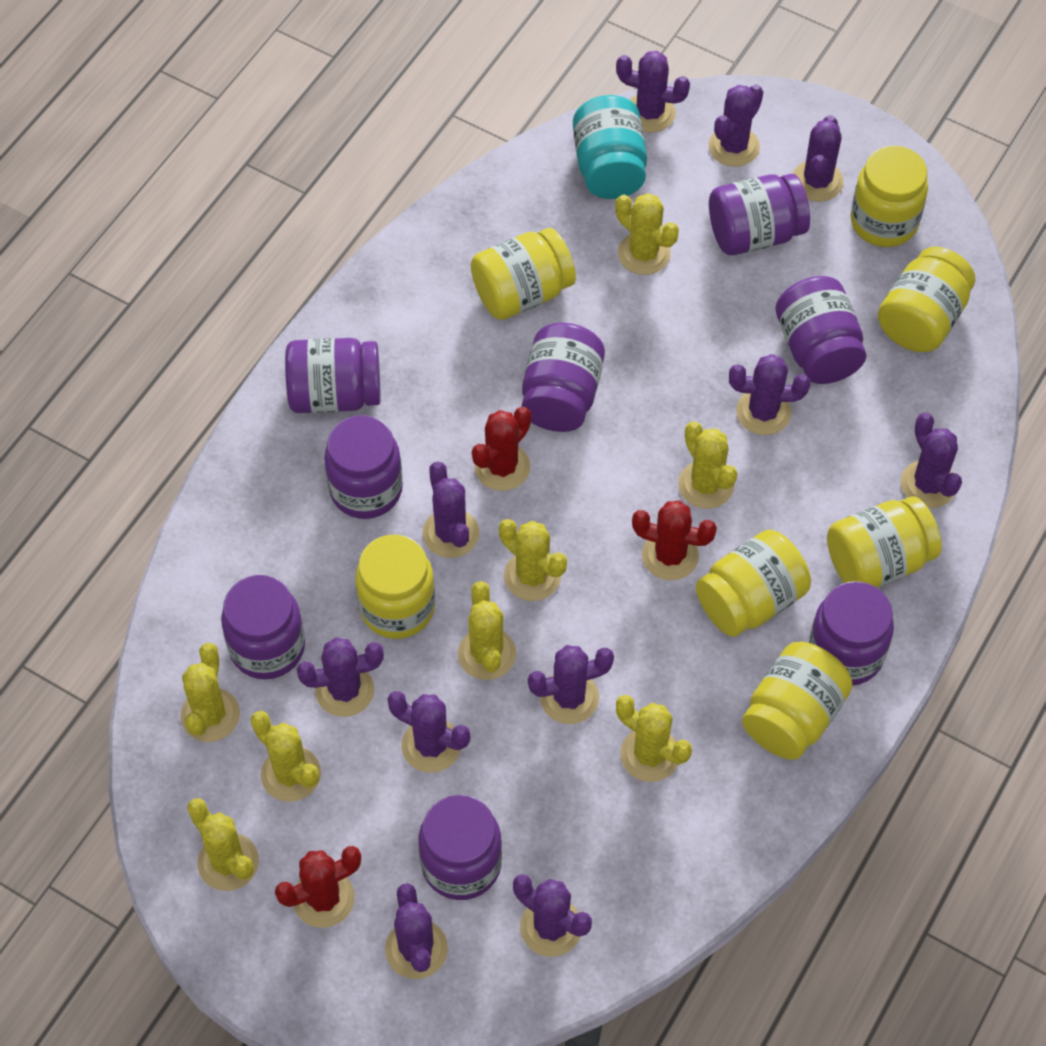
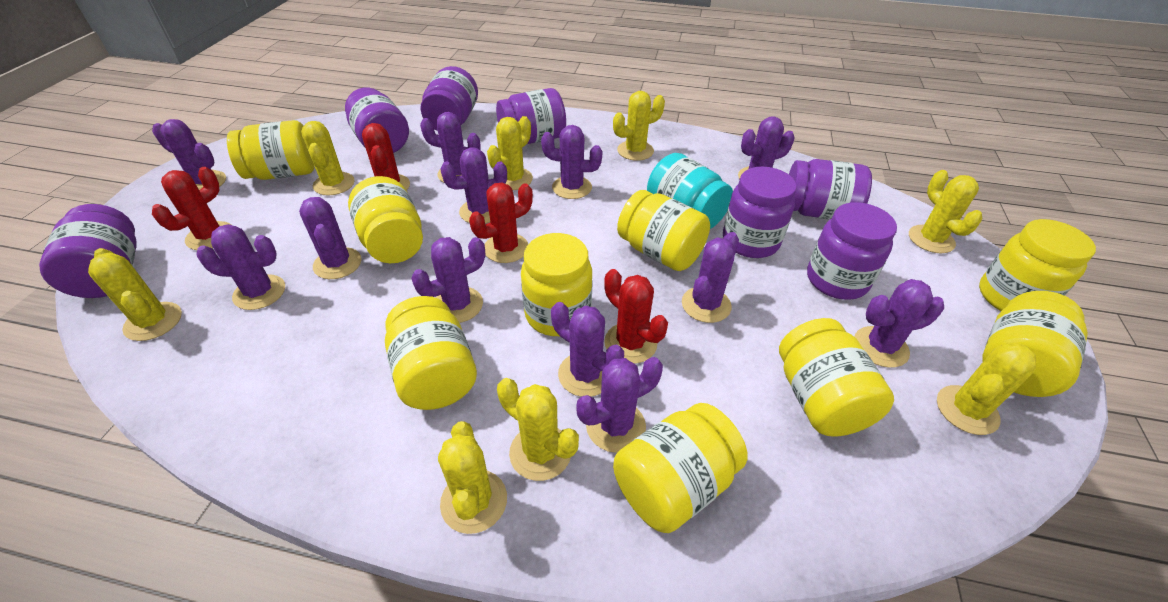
purple cactus: [297,637,384,717] [385,883,448,979] [387,691,470,773] [423,462,479,558] [513,874,592,957] [528,645,614,724] [616,51,690,133] [708,84,763,167] [729,354,810,435] [793,115,844,202] [901,413,962,508] = 11 -> [152,119,226,190] [196,224,285,310] [299,197,362,279] [411,237,485,323] [420,112,481,183] [440,147,507,224] [541,125,603,199] [551,302,624,397] [576,357,663,453] [682,232,739,323] [738,116,795,179] [855,279,944,368] = 12
purple jar: [221,575,305,679] [285,338,380,413] [324,415,403,519] [418,795,502,900] [522,322,605,432] [709,174,810,255] [776,276,866,384] [809,581,894,686] = 8 -> [39,204,137,298] [345,88,409,153] [420,66,478,131] [496,88,566,144] [723,167,797,258] [789,159,872,220] [807,202,897,300] = 7
red cactus: [275,846,361,928] [472,407,531,491] [632,500,717,580] = 3 -> [152,167,231,250] [362,123,410,190] [469,183,533,263] [604,269,668,364] = 4
yellow jar: [355,535,435,639] [471,228,576,320] [696,530,811,637] [742,642,853,760] [827,496,942,588] [851,146,928,247] [878,246,975,352] = 7 -> [227,120,315,180] [348,176,423,263] [385,296,477,410] [521,233,592,336] [613,403,748,533] [617,190,710,271] [779,318,894,437] [979,219,1096,311] [982,291,1088,397] = 9

